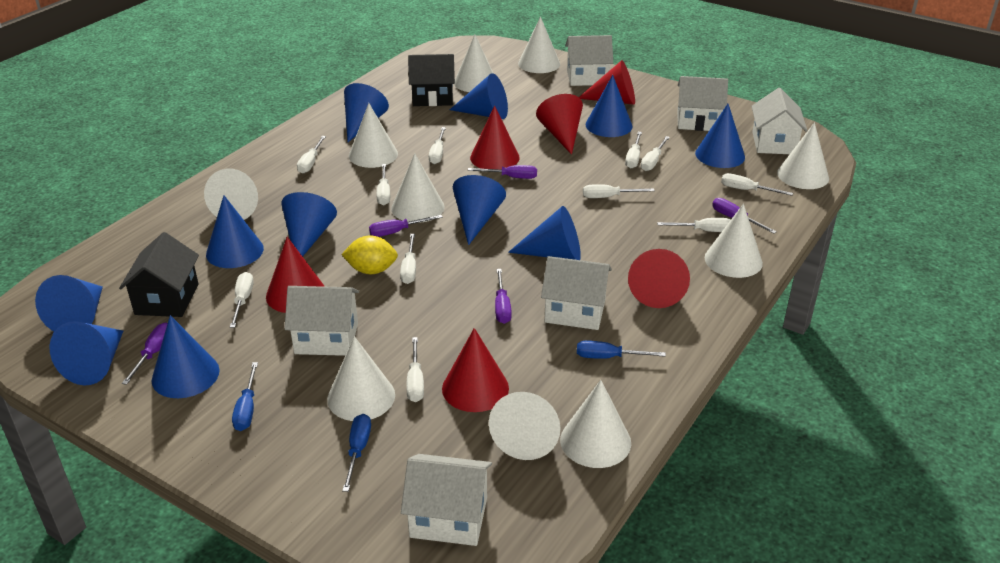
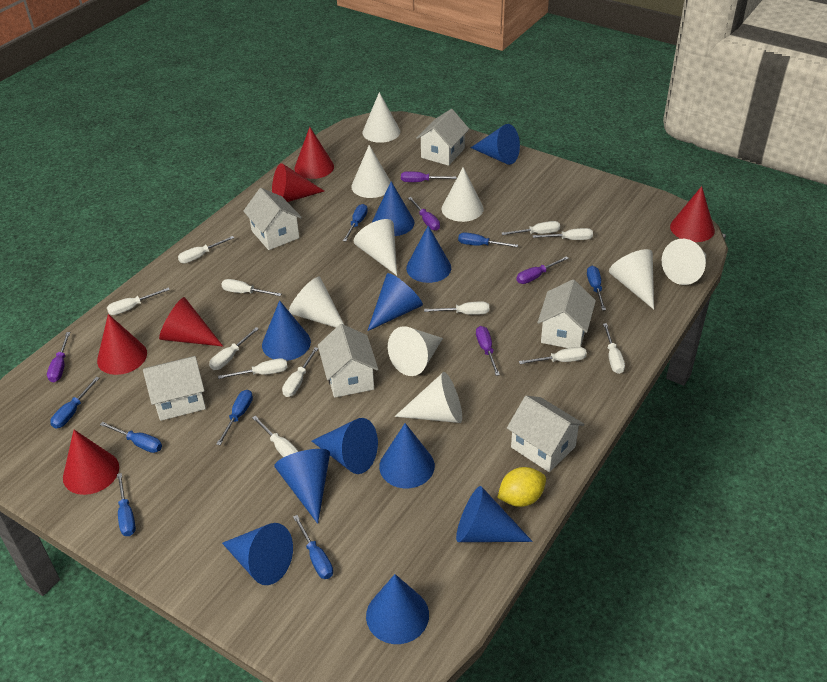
black house: [119,232,199,317] [408,54,455,106] = 2 -> none = 0
blue screwdriver: [232,362,258,431] [342,414,371,492] [577,341,666,359] = 3 -> [50,377,99,429] [100,422,162,453] [117,473,136,536] [216,390,253,445] [293,515,333,579] [343,204,368,241] [458,232,518,247] [587,266,606,311] = 8
white cone: [204,168,258,220] [327,336,395,421] [349,103,398,168] [391,153,445,223] [454,34,494,92] [489,392,561,460] [518,16,560,73] [560,380,631,468] [705,204,763,278] [777,122,829,189] = 10 -> [289,277,344,328] [351,145,391,198] [354,219,397,275] [362,92,400,143] [388,326,443,376] [395,372,462,423] [441,167,484,222] [609,249,654,309] [662,239,706,285] = 9
white screwdriver: [230,272,254,328] [297,136,326,173] [376,164,390,205] [400,234,416,284] [406,337,424,402] [429,127,446,164] [583,184,655,198] [625,132,642,168] [641,136,670,171] [657,218,731,232] [721,173,793,196] = 11 -> [107,288,170,315] [178,236,234,263] [209,327,259,370] [218,358,288,379] [221,279,282,296] [252,415,298,457] [282,347,318,397] [424,301,489,315] [502,221,560,235] [519,347,587,364] [532,228,593,240] [603,323,625,374] = 12

